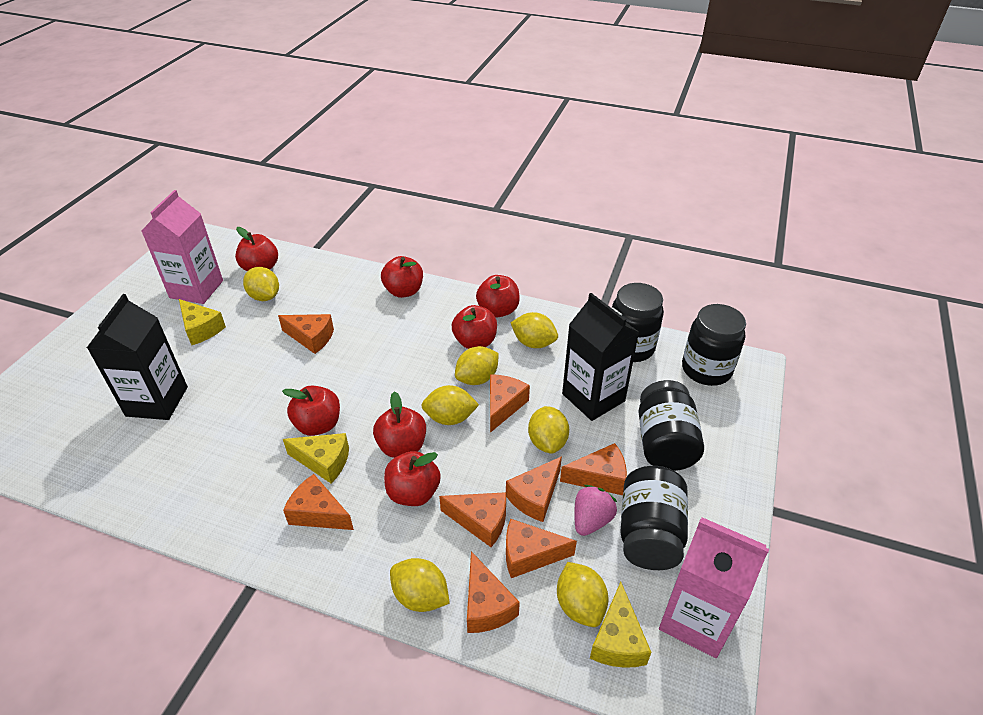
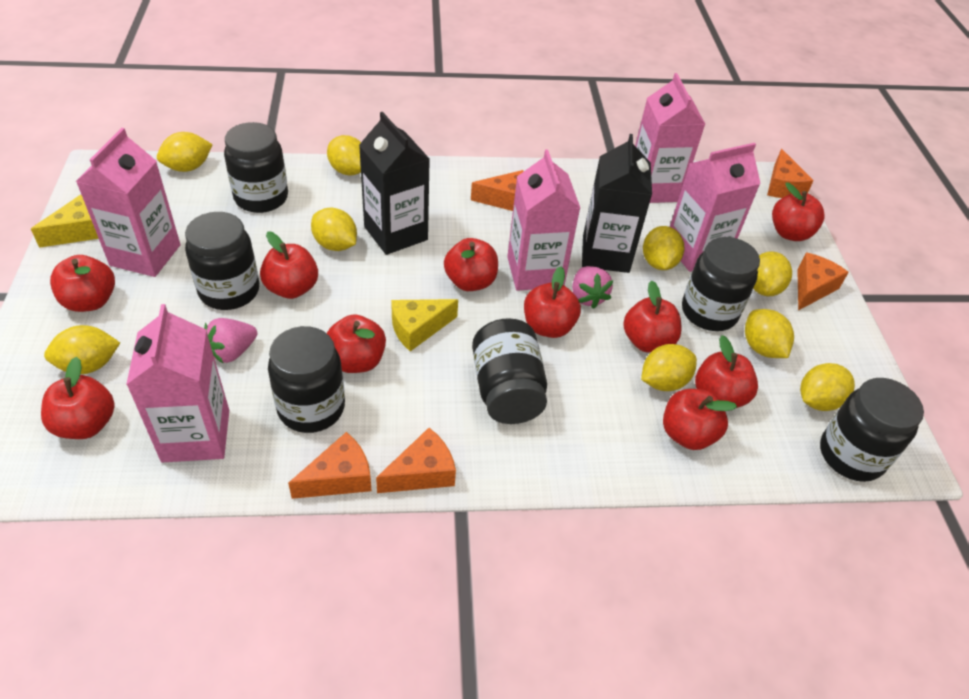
black jar: [612,283,664,362] [620,466,688,570] [638,380,704,471] [682,304,746,386] = 4 -> [185,212,259,310] [224,122,288,213] [268,326,345,433] [472,318,547,424] [682,237,760,331] [820,378,924,482] = 6
orange cheese: [278,314,334,354] [283,474,354,530] [439,492,506,547] [467,551,520,633] [490,374,530,433] [506,456,562,522] [506,519,577,578] [560,443,627,495] = 8 -> [288,432,372,499] [376,428,456,493] [471,170,524,211] [767,149,814,198] [797,253,849,310] = 5
pink carton: [141,190,223,304] [659,517,769,658] = 2 -> [76,128,181,277] [126,304,229,462] [507,149,580,291] [635,73,705,203] [670,143,761,272] = 5
pink strawberry: [574,485,617,536] = 1 -> [204,318,257,364] [572,266,613,309] = 2
red apple: [235,227,278,271] [282,386,340,436] [373,391,426,458] [381,256,423,298] [384,451,441,506] [452,305,497,349] [476,275,520,317] = 7 -> [41,357,115,439] [50,255,115,312] [260,231,318,299] [327,314,386,373] [444,238,498,291] [524,267,581,338] [623,281,682,352] [663,389,737,450] [695,335,758,408] [772,182,825,241] = 10
yellow cheese: [179,299,226,345] [283,433,349,483] [590,582,652,668] = 3 -> [31,195,99,248] [391,299,458,351] = 2
yellow lemon: [243,267,279,301] [390,558,450,612] [421,385,479,425] [455,346,499,385] [510,312,558,348] [528,406,569,454] [557,562,608,627] = 7 -> [44,325,120,374] [157,132,213,172] [311,208,357,251] [327,135,361,175] [641,344,697,391] [643,226,684,270] [745,309,794,358] [753,251,792,296] [800,363,855,411] = 9

